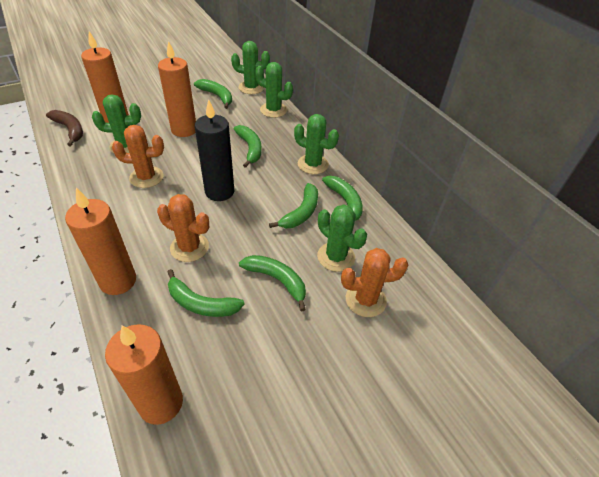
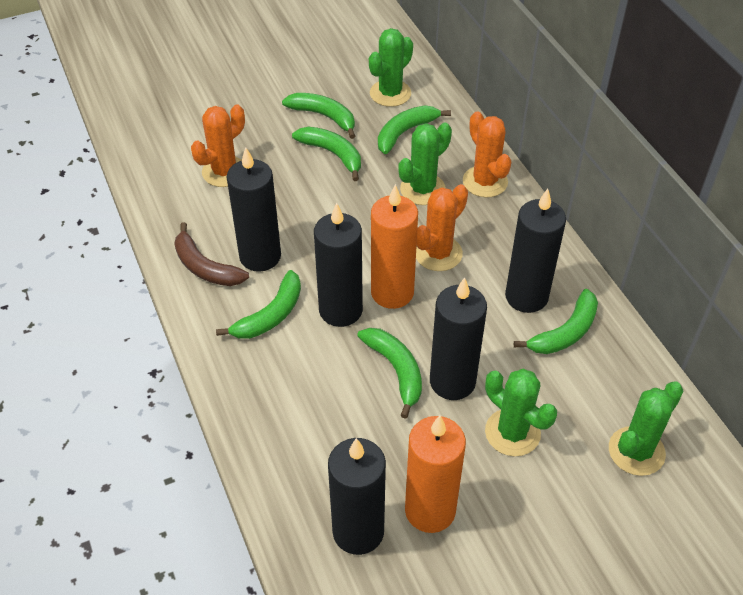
black candle: [195,100,234,201] = 1 -> [227,147,281,272] [314,203,363,327] [328,438,386,555] [430,277,487,400] [505,189,566,313] = 5
green cactus: [92,94,141,153] [231,41,270,94] [255,62,293,118] [294,114,339,174] [317,205,367,272] = 5 -> [369,28,413,107] [398,122,452,205] [485,369,557,456] [609,381,683,476] = 4
orange candle: [65,188,136,295] [81,31,129,123] [105,324,183,425] [158,41,196,137] = 4 -> [371,184,418,309] [405,415,466,533] = 2

